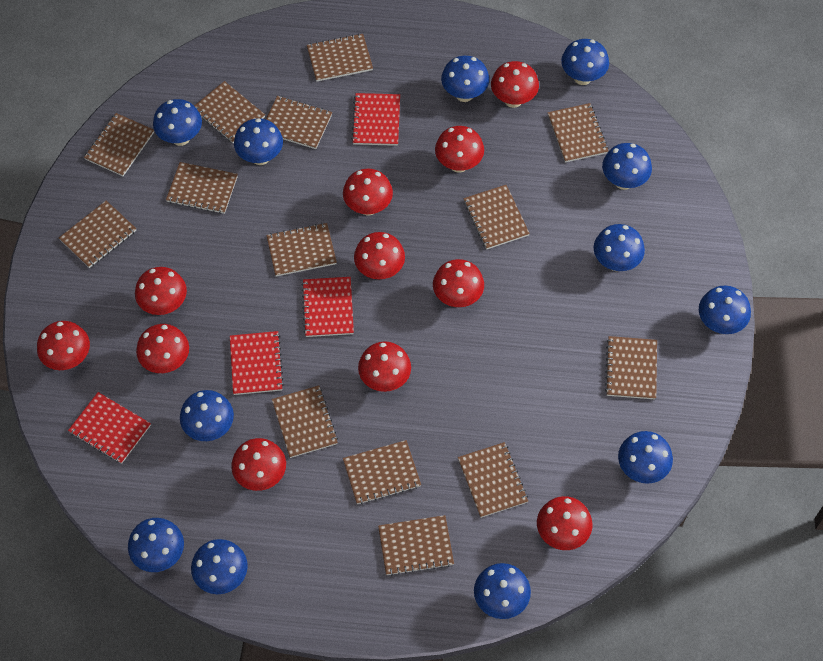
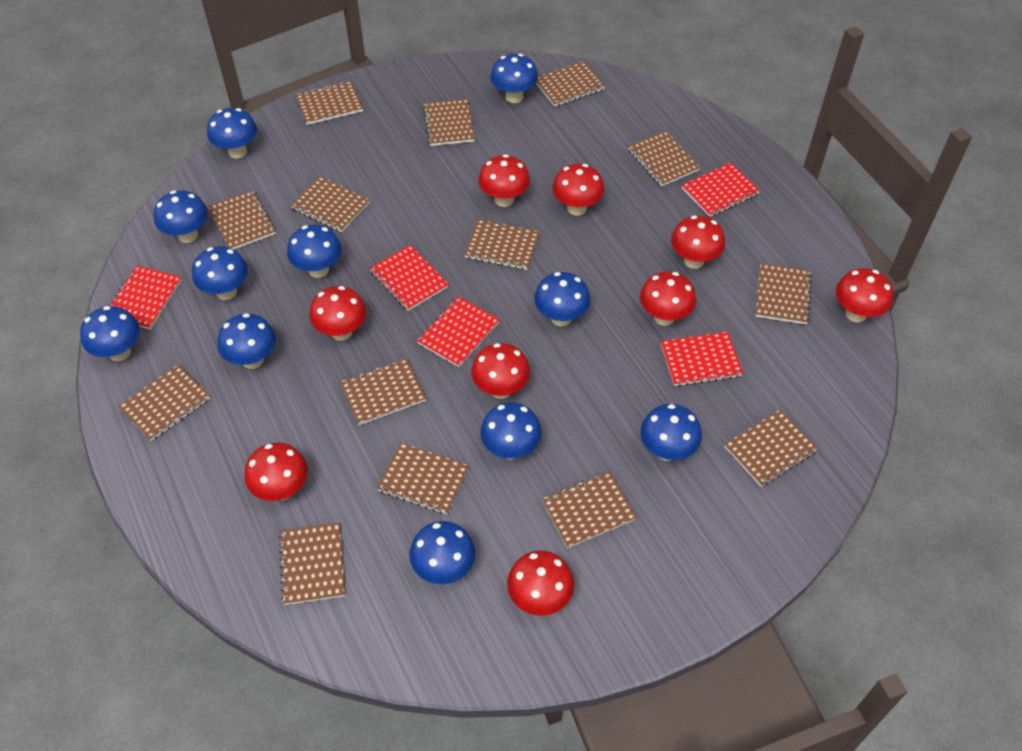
blue mushroom: [128,518,184,572] [153,99,202,146] [180,390,234,441] [191,539,248,594] [234,118,283,165] [441,56,489,102] [474,563,531,619] [561,39,609,85] [594,224,645,271] [602,143,652,190] [618,431,673,484] [699,286,751,334] = 12 -> [80,306,140,361] [154,190,208,243] [192,246,248,300] [207,108,257,158] [218,313,276,369] [287,225,342,278] [409,521,475,584] [480,402,542,460] [491,54,538,103] [534,272,590,326] [640,404,702,461] = 11
red mushroom: [37,321,90,370] [135,267,187,315] [136,324,189,373] [231,438,286,491] [343,168,393,216] [354,232,405,279] [358,341,411,392] [433,259,484,307] [435,126,484,173] [491,61,539,108] [537,496,593,550] = 11 -> [244,442,308,501] [309,286,366,341] [471,343,530,399] [478,154,530,207] [507,551,574,616] [552,164,604,216] [640,271,696,326] [671,215,725,269] [836,268,893,322] = 9
red notebook: [68,392,151,464] [230,331,284,395] [302,277,354,337] [351,93,400,146] = 4 -> [108,265,182,330] [370,245,449,311] [417,296,500,367] [661,332,743,386] [682,162,760,217] = 5

